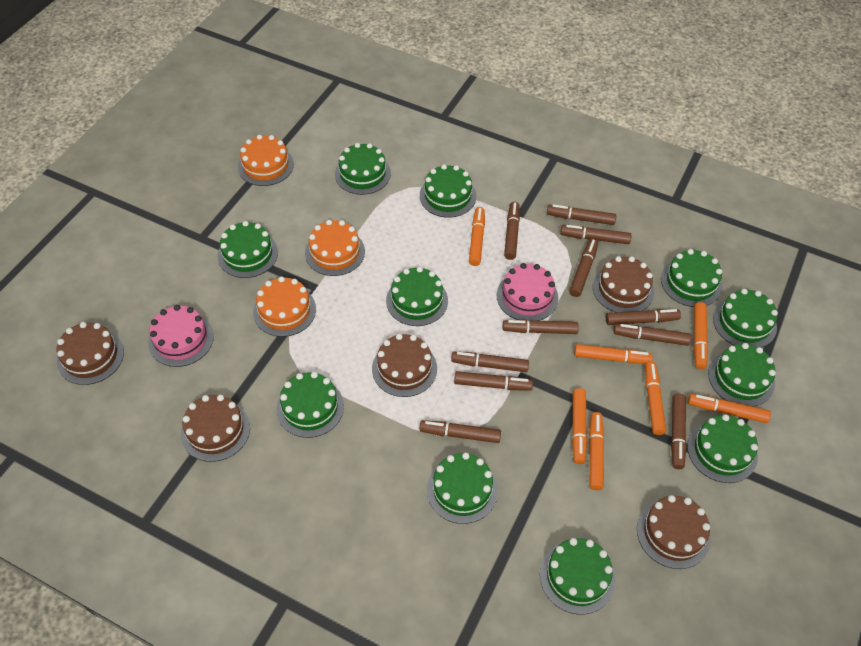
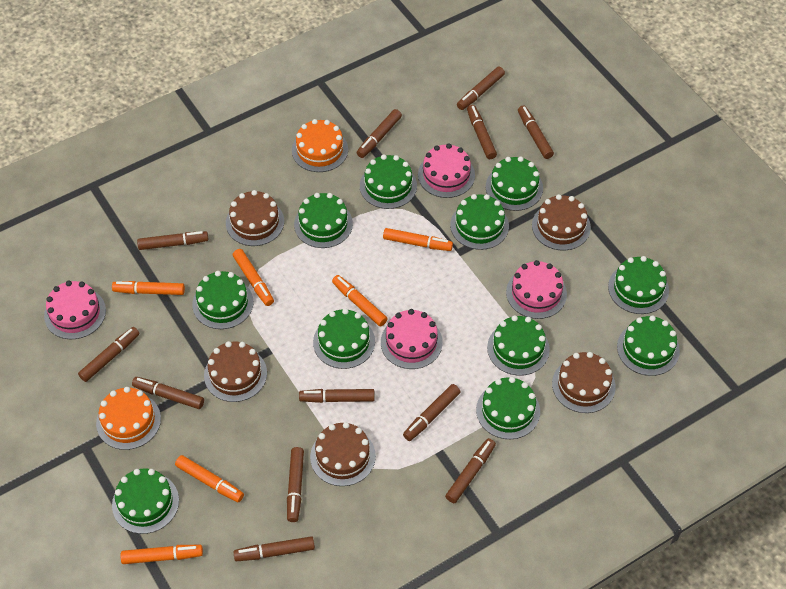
brown marker: [419,420,501,443] [451,352,529,372] [454,371,533,391] [503,319,579,334] [504,202,520,260] [547,204,616,225] [560,225,631,244] [569,238,598,297] [606,309,681,325] [614,324,691,346] [671,394,687,469] = 11 -> [78,327,139,382] [132,377,204,409] [137,231,208,250] [234,536,315,561] [287,447,304,522] [299,389,375,403] [357,109,402,158] [403,384,460,441] [445,438,496,503] [457,66,505,110] [467,105,497,159] [518,105,554,159] = 12
orange cake: [238,135,294,186] [253,276,316,337] [305,220,365,276] = 3 -> [96,387,161,450] [292,119,348,172] = 2
orange marker: [469,207,485,266] [572,388,587,464] [574,344,653,364] [589,412,604,490] [645,362,666,435] [688,394,771,423] [694,302,708,369] = 7 -> [112,281,185,295] [121,545,203,564] [175,455,244,502] [233,249,274,306] [332,275,388,327] [383,228,453,251] = 6
pink cake: [148,305,214,367] [497,263,558,321] = 2 -> [44,281,106,339] [381,309,443,369] [418,143,475,198] [506,260,567,319] = 4

